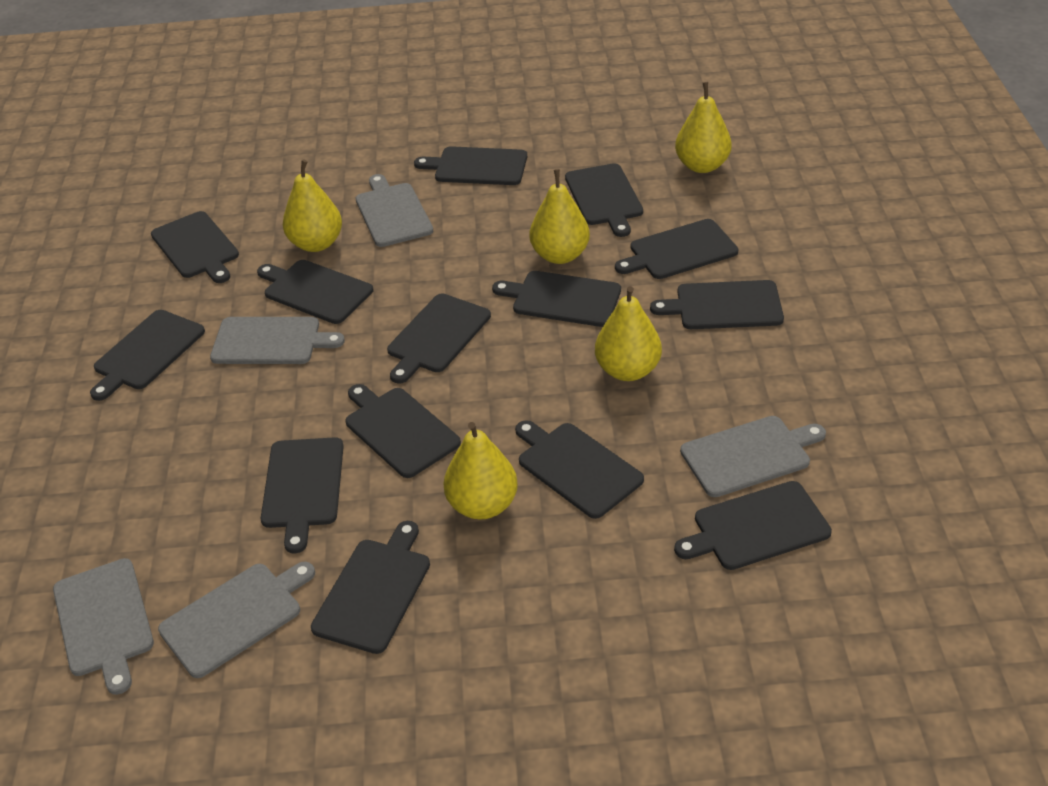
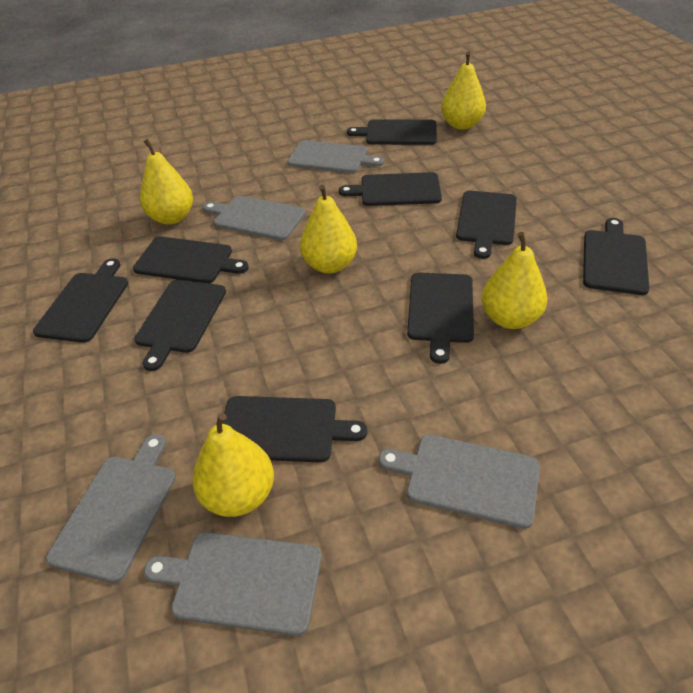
black cutting board: [90,310,205,401] [151,211,239,283] [257,260,374,324] [261,437,344,554] [311,521,430,654] [345,384,461,478] [387,294,491,384] [414,146,527,185] [492,271,621,327] [515,420,644,519] [565,163,643,237] [615,219,738,279] [650,280,784,329] [674,481,832,570] = 14 -> [33,258,128,343] [133,237,249,283] [134,280,226,371] [223,396,367,463] [339,172,442,206] [347,119,437,145] [407,272,474,364] [456,191,517,259] [583,218,649,295] = 9

